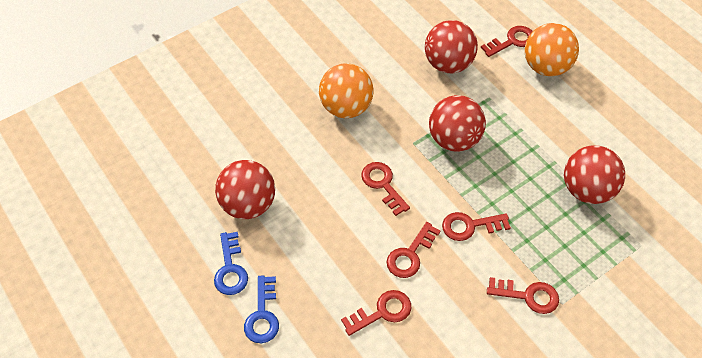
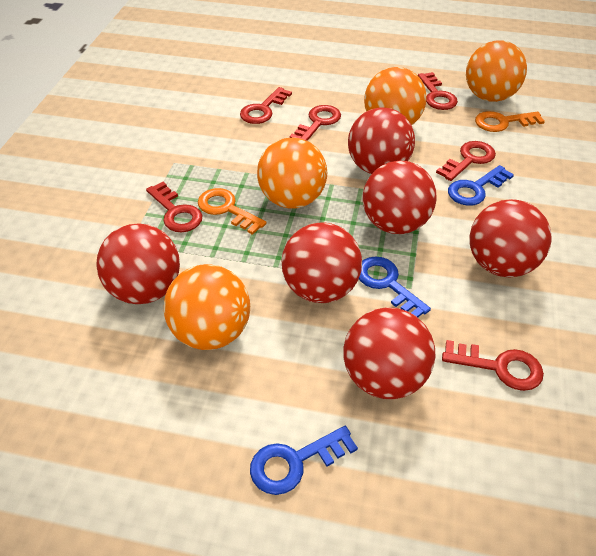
blue key: [214,232,248,295] [244,275,279,343] = 2 -> [250,426,358,495] [359,256,431,317] [448,165,514,206] = 3
orange ball: [319,63,374,118] [525,23,579,76] = 2 -> [164,264,250,350] [257,137,327,208] [364,67,427,125] [466,40,527,102] = 4
orange key: none = 0 -> [198,188,266,235] [475,111,545,132] = 2
red ball: [215,160,275,219] [425,20,478,73] [429,95,486,152] [564,145,625,204] = 4 -> [96,223,180,304] [282,222,362,303] [343,307,436,399] [348,107,415,174] [363,161,437,234] [469,199,552,278] = 6

